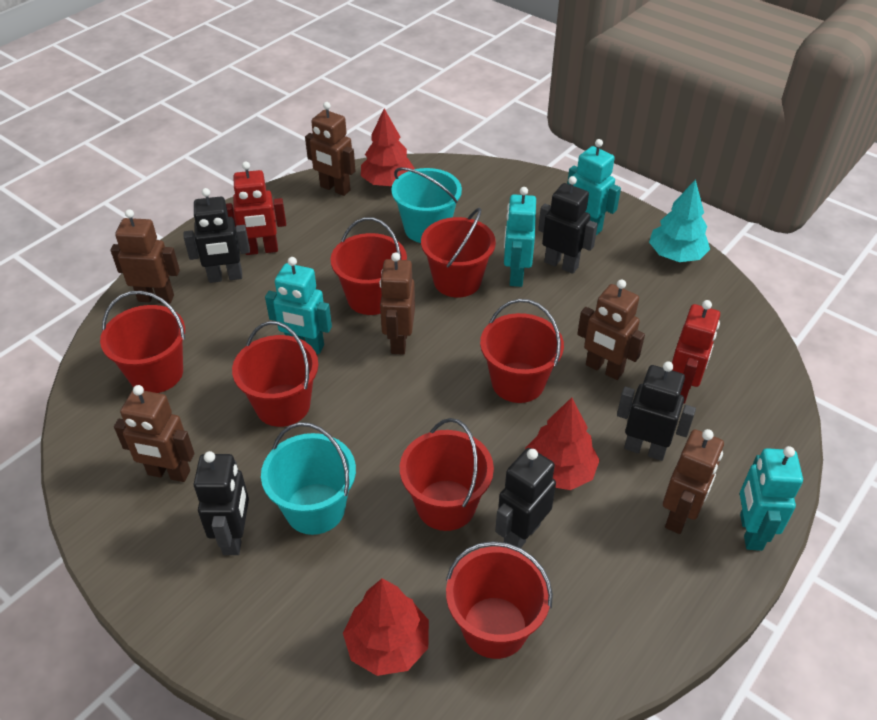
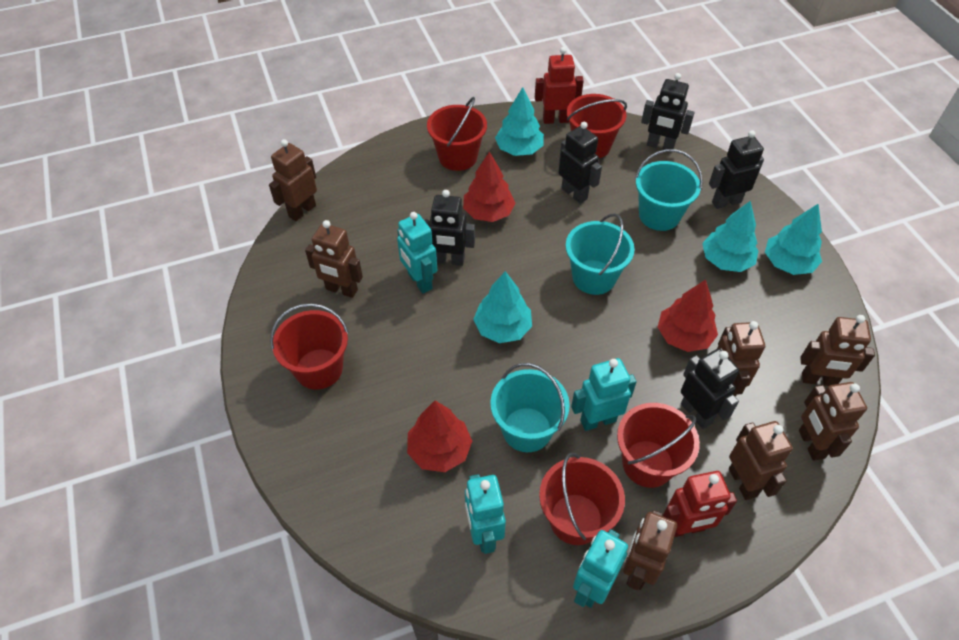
brown robot: [110,209,180,304] [114,385,194,482] [305,102,356,196] [380,252,415,355] [577,279,645,380] [663,429,724,534] = 6 -> [269,139,317,221] [305,220,363,298] [623,510,677,590] [717,321,765,397] [729,421,793,500] [799,382,867,461] [800,315,875,386] = 7
red bucket: [100,291,185,393] [232,321,318,427] [330,217,407,315] [400,418,494,531] [421,208,496,297] [446,541,553,659] [480,299,564,403] = 7 -> [270,303,349,390] [427,97,487,171] [539,453,625,545] [567,94,627,158] [617,403,700,488] = 5
turquoise bucket: [261,422,356,535] [391,167,462,243] = 2 -> [490,363,570,452] [566,213,635,295] [635,149,703,231] = 3
turquoise tree: [649,179,710,262] = 1 -> [473,271,532,343] [495,87,544,156] [702,201,759,272] [765,204,822,275] = 4

